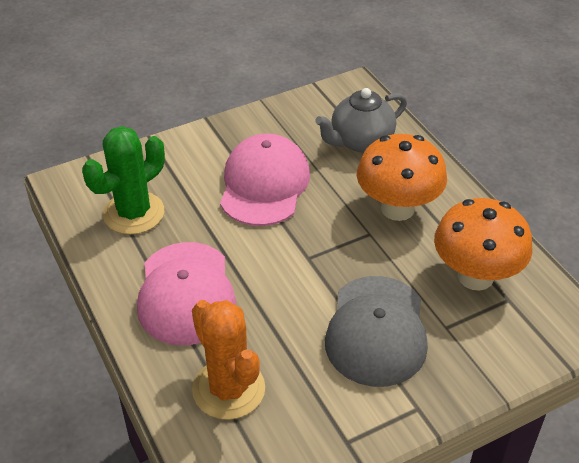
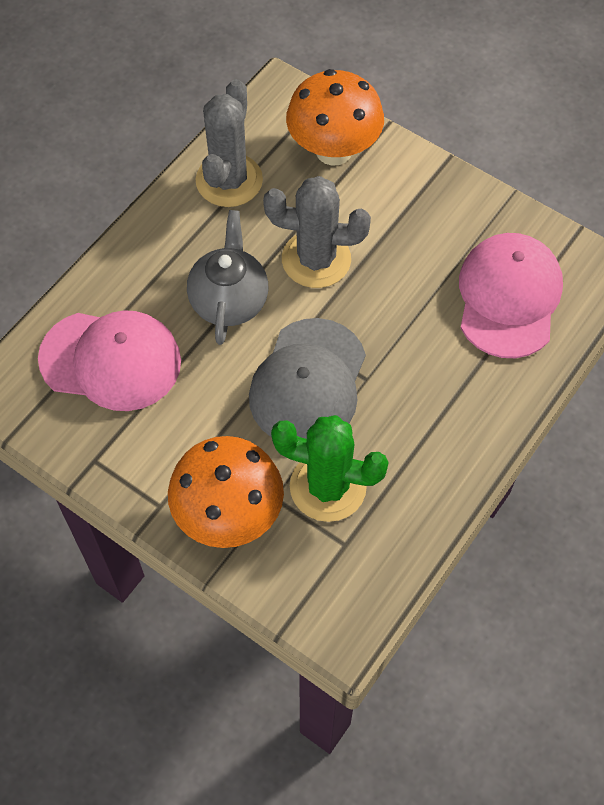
grey cactus: none = 0 -> [196,79,263,207] [263,176,371,288] = 2
orange cactus: [192,300,265,420] = 1 -> none = 0

